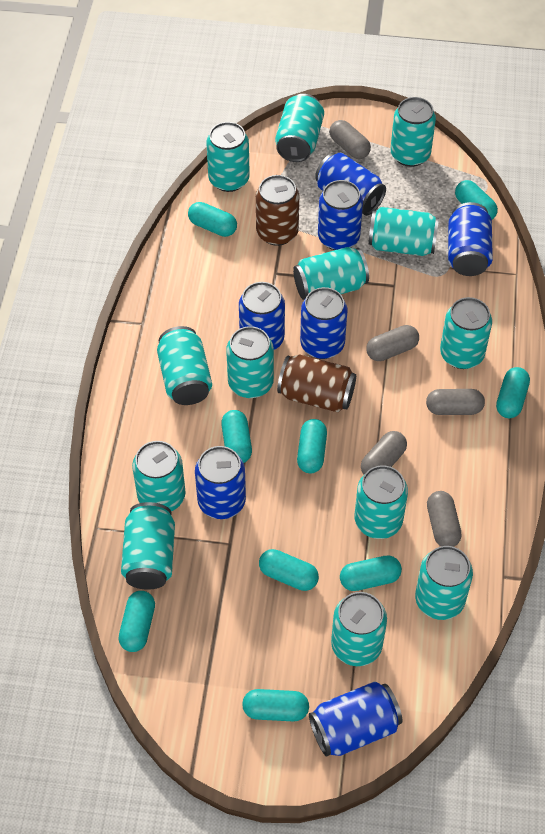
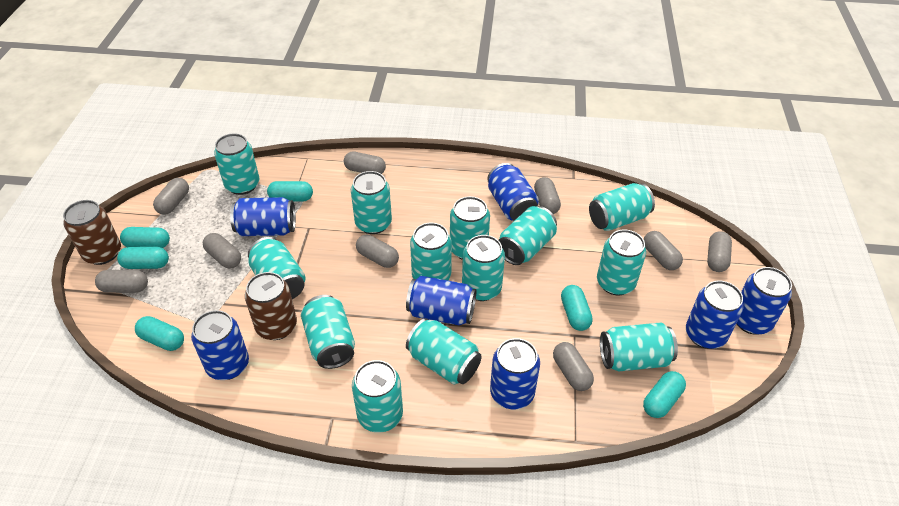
grey capsule: [329,120,371,159] [361,431,407,474] [366,325,419,361] [426,389,485,415] [427,491,462,547] = 5 -> [95,270,148,293] [153,178,189,215] [203,233,241,269] [344,151,386,174] [356,235,399,268] [534,177,561,214] [553,342,594,391] [644,231,683,270] [707,231,732,272] = 9
turquoise capsule: [118,591,155,652] [188,202,237,237] [221,410,252,463] [242,689,309,722] [259,549,319,591] [297,419,327,473] [340,555,402,591] [455,180,498,220] [496,367,530,418] = 9 -> [117,247,169,269] [120,227,170,248] [135,316,184,351] [267,181,313,202] [561,285,593,331] [643,371,686,418] = 6

